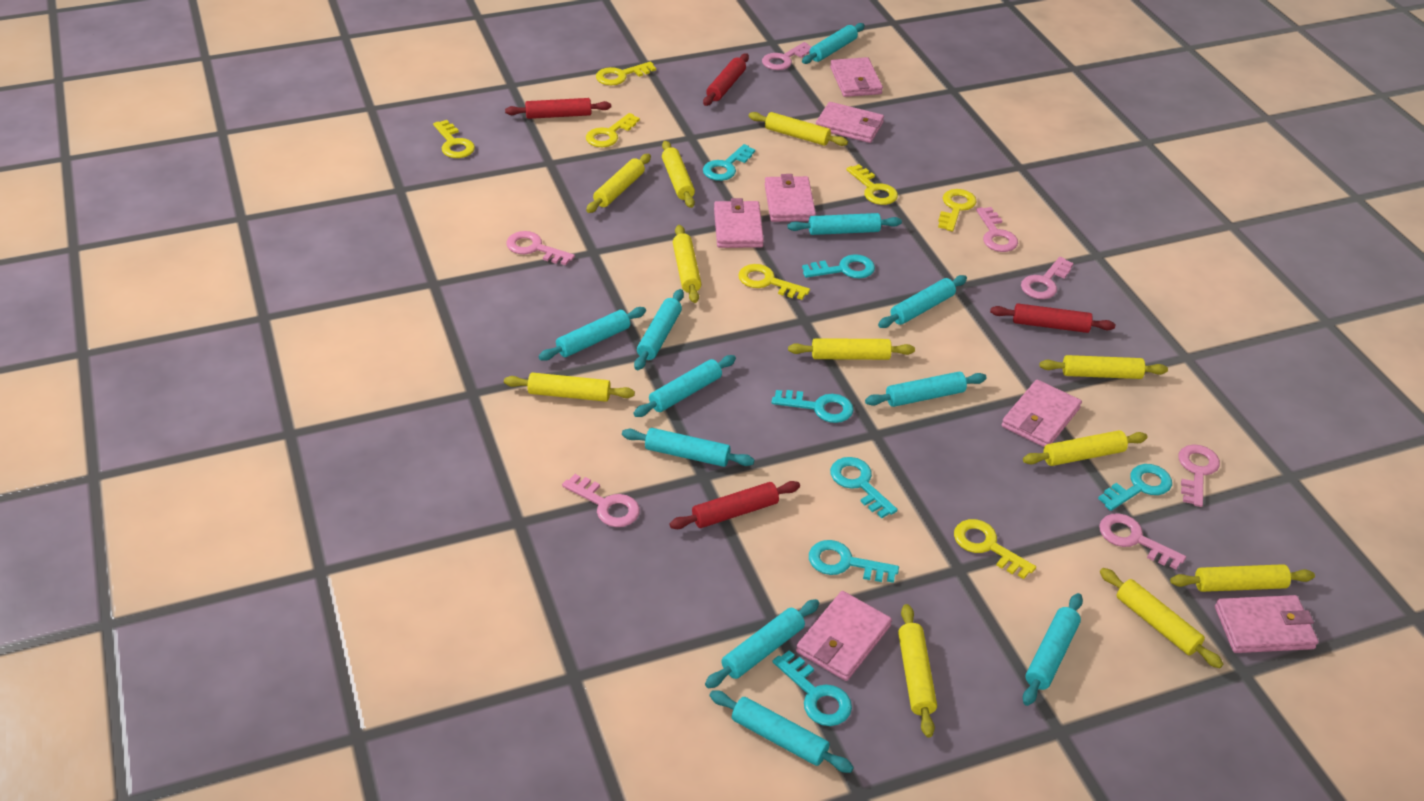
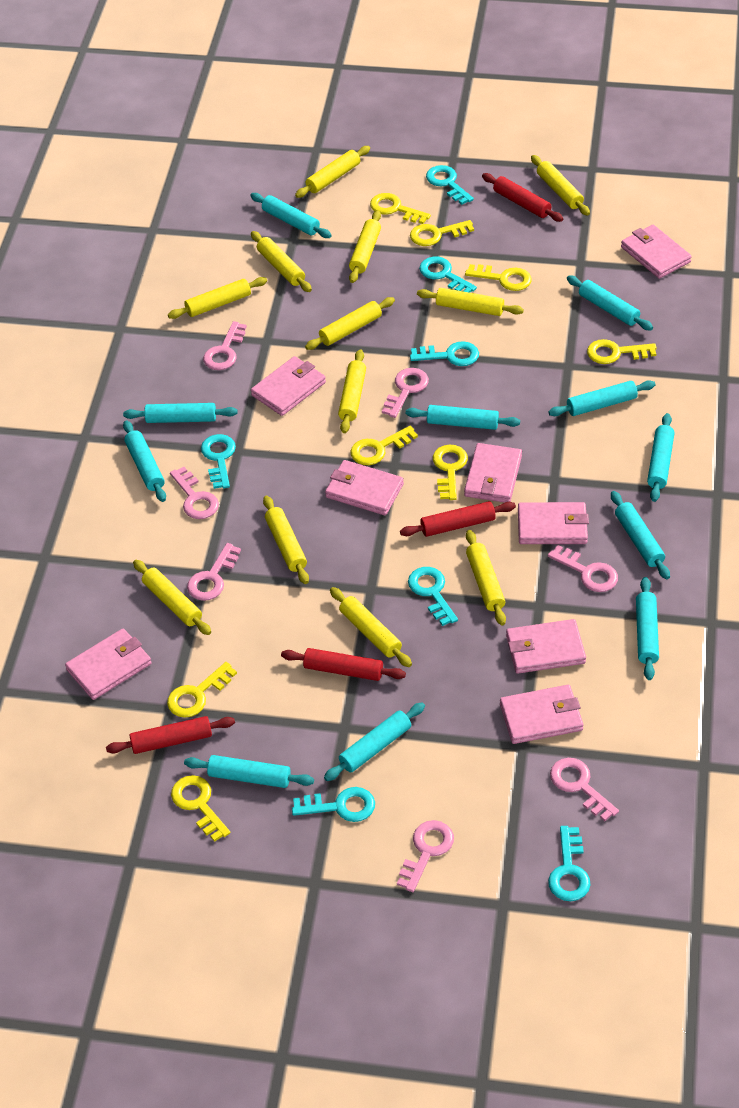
pink wallet: [714,198,764,248] [765,174,816,222] [796,591,892,681] [816,102,884,143] [830,57,883,97] [1002,380,1082,447] [1215,595,1319,653] = 7 -> [65,628,152,700] [251,356,326,416] [325,460,404,515] [464,443,522,503] [500,685,583,744] [506,619,586,674] [518,502,589,544] [621,225,692,279] = 8
yellow key: [433,120,475,158] [586,113,640,147] [596,61,656,85] [738,264,810,300] [846,164,898,205] [938,189,977,231] [954,519,1036,579] = 7 -> [167,662,237,718] [171,775,230,842] [350,426,418,465] [370,193,431,224] [410,220,474,246] [433,444,468,500] [465,264,532,291] [587,339,657,364] = 8
yellow rolling pin: [504,373,635,402] [586,154,651,213] [662,141,695,208] [673,225,701,303] [749,112,848,146] [788,338,915,360] [898,604,937,738] [1023,430,1148,466] [1039,355,1168,379] [1100,568,1223,668] [1170,564,1315,592] = 11 -> [133,560,211,635] [168,277,267,319] [251,231,312,292] [263,496,309,584] [295,146,370,198] [305,297,395,350] [330,587,412,667] [338,349,366,433] [349,210,381,283] [417,288,524,316] [466,530,506,625] [531,155,590,216] = 12

